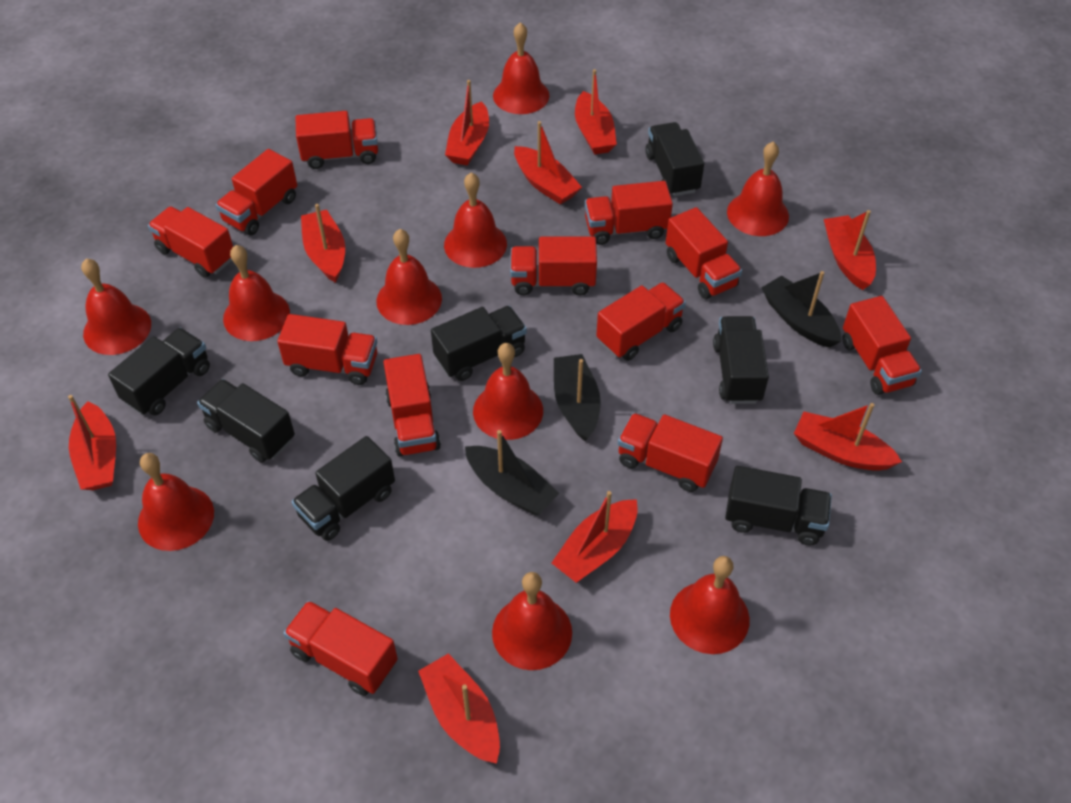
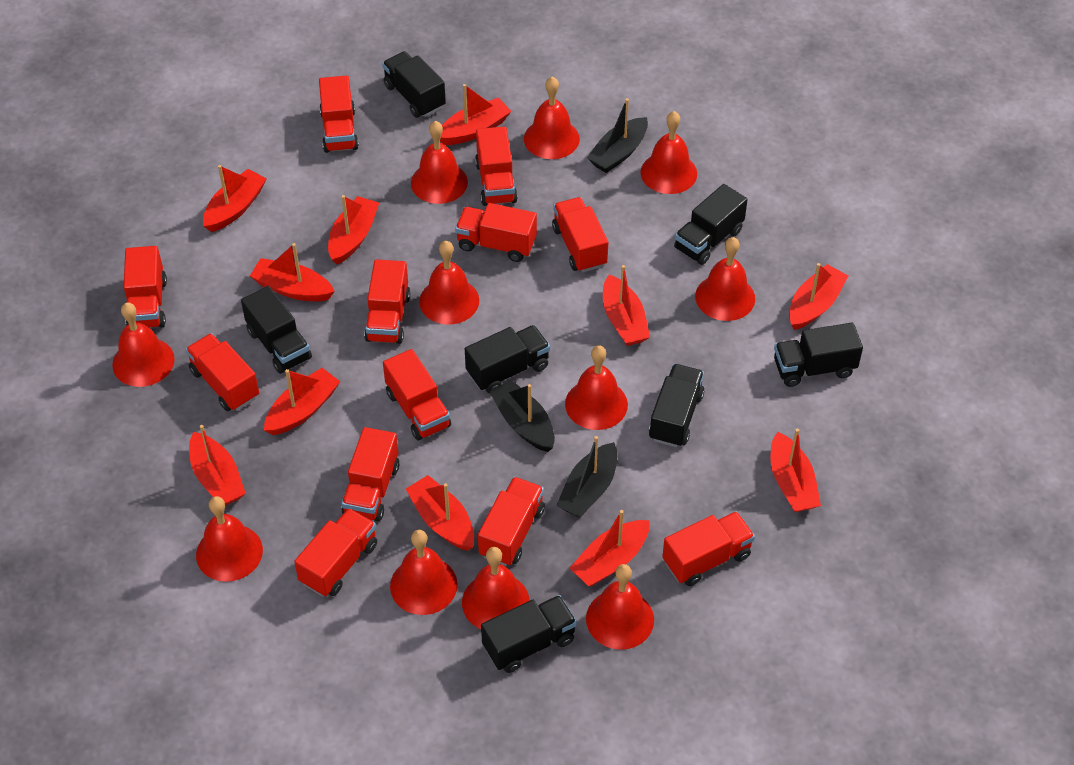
red bell: [81,259,151,355] [138,453,214,551] [223,245,290,341] [376,229,442,325] [444,172,507,268] [473,343,543,440] [492,572,572,670] [493,22,549,114] [670,556,750,654] [727,142,789,236] = 10 -> [112,302,175,387] [196,496,263,582] [390,530,458,615] [411,121,468,204] [419,241,479,324] [462,547,530,629] [524,77,580,159] [565,346,628,430] [586,564,654,650] [640,111,697,194] [695,237,755,321] = 11
red boat: [68,395,116,490] [301,204,345,283] [418,653,500,764] [445,80,489,166] [514,121,582,205] [552,491,638,583] [575,69,617,155] [794,403,902,471] [824,210,876,290] = 9 -> [189,425,246,506] [203,165,267,232] [250,243,335,301] [264,368,340,435] [328,195,379,264] [406,475,474,551] [440,84,511,145] [570,510,650,587] [603,265,650,346] [770,429,821,512] [789,263,849,330] = 11

